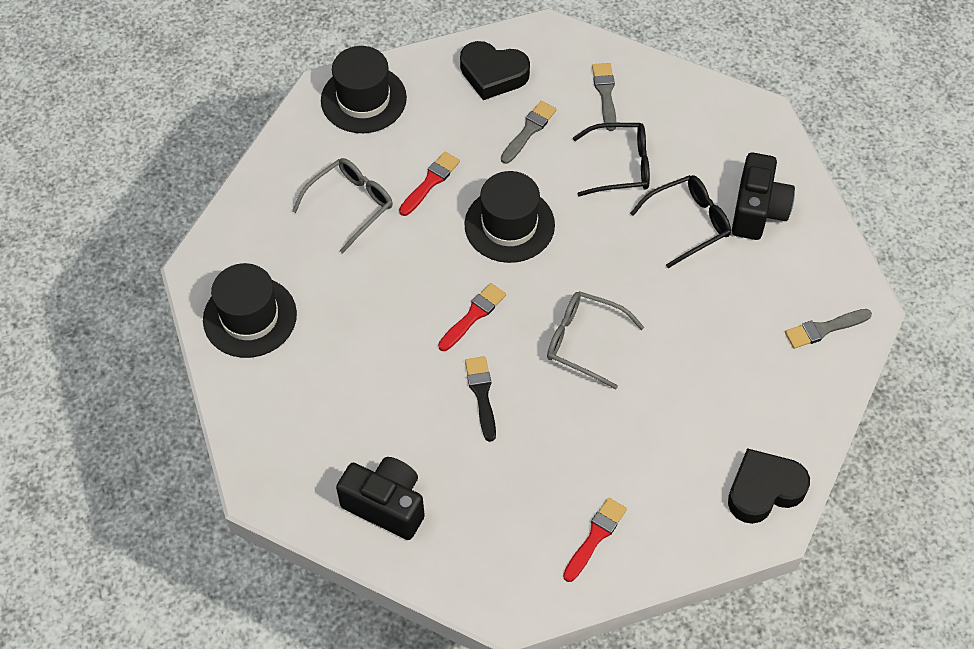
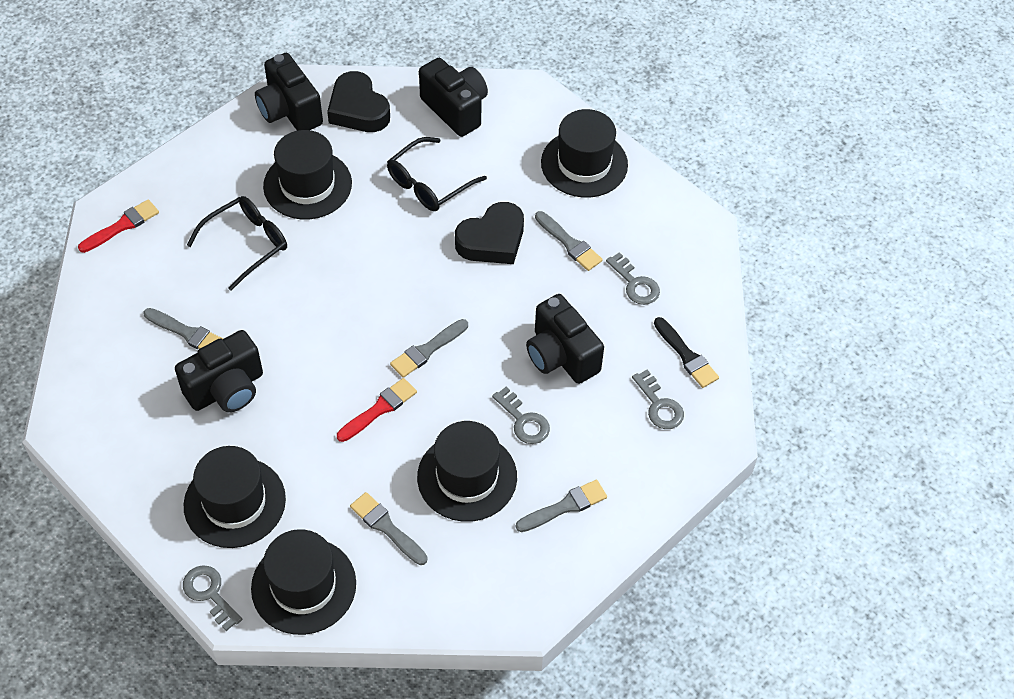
black camera: [336,457,425,540] [732,153,795,240] = 2 -> [175,330,263,412] [255,53,323,131] [419,58,488,137] [526,294,604,384] = 4
black hat: [203,263,297,358] [321,46,407,133] [465,171,555,263] = 3 -> [184,446,286,548] [251,529,356,635] [263,130,352,219] [417,421,517,522] [541,109,628,198] = 5
grey brush: [501,101,557,164] [592,63,616,131] [785,309,872,349] = 3 -> [144,308,223,349] [350,492,428,565] [390,319,468,378] [516,480,607,532] [535,211,603,271] = 5
grey glasses: [292,158,393,253] [547,291,644,389] = 2 -> none = 0
grey key: none = 0 -> [183,565,242,631] [492,387,550,444] [606,252,660,305] [632,370,684,429] = 4
red brush: [399,152,460,216] [438,283,506,351] [563,497,627,582] = 3 -> [78,199,159,253] [337,378,417,442] = 2

